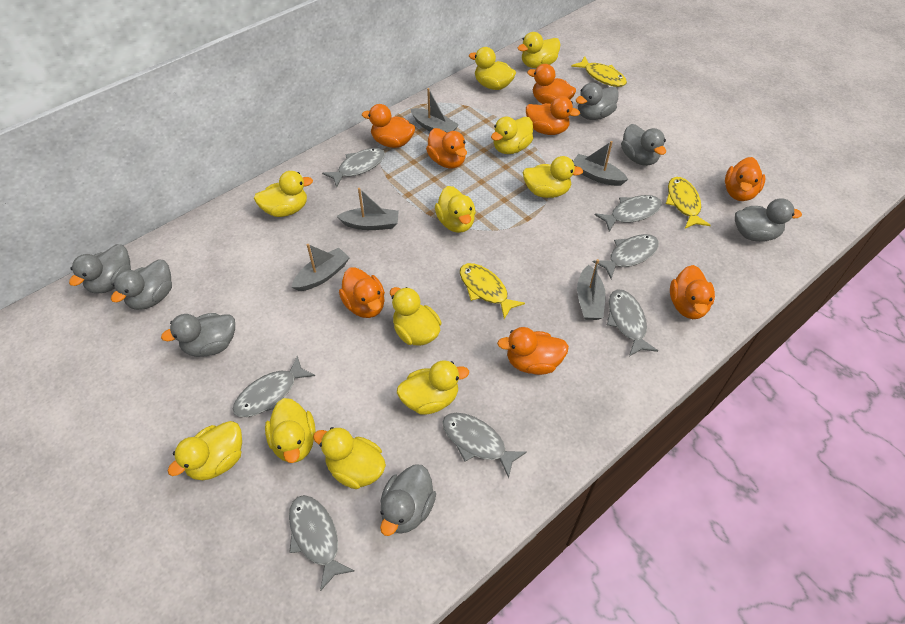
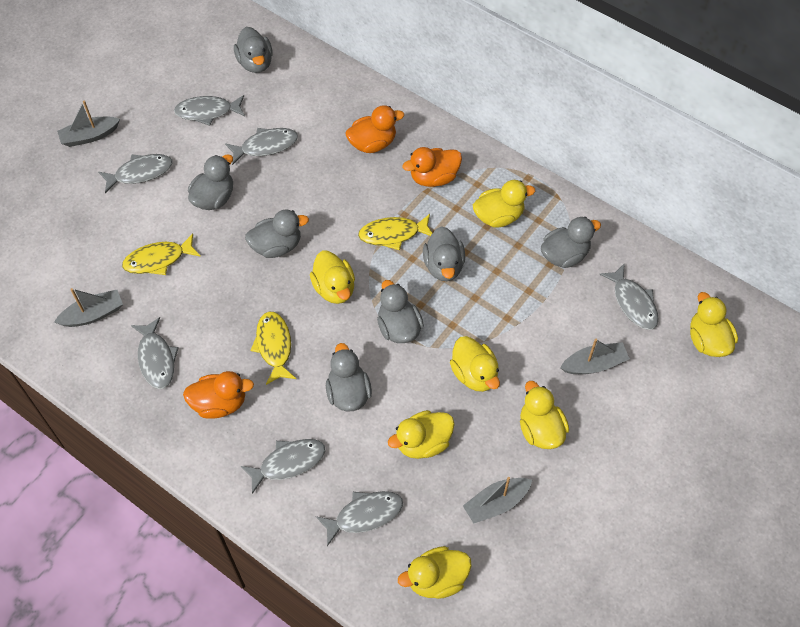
grey boat: [291,244,350,291] [337,188,399,230] [411,88,459,133] [573,141,628,186] [577,259,606,320] = 5 -> [54,288,123,327] [57,101,120,147] [463,477,532,524] [560,339,630,374] = 4
orange duck: [339,267,385,318] [362,104,415,148] [426,128,467,168] [497,327,569,375] [526,96,580,135] [527,64,576,104] [670,265,715,319] [725,157,765,201] = 8 -> [183,371,254,419] [345,105,404,153] [402,147,462,187] = 3
yellow duck: [168,421,242,480] [254,171,313,217] [265,398,316,463] [313,427,386,489] [390,287,442,346] [397,360,469,415] [435,186,476,233] [469,47,516,90] [491,117,533,154] [518,32,561,68] [523,156,583,198] = 11 -> [310,251,355,304] [388,410,455,459] [398,546,472,599] [450,336,500,392] [473,180,535,228] [520,381,569,449] [690,292,738,357] = 7

